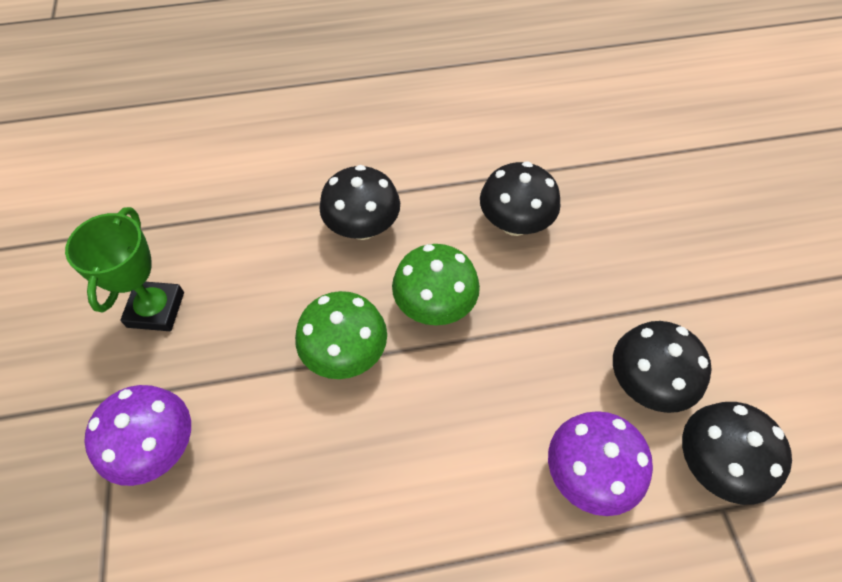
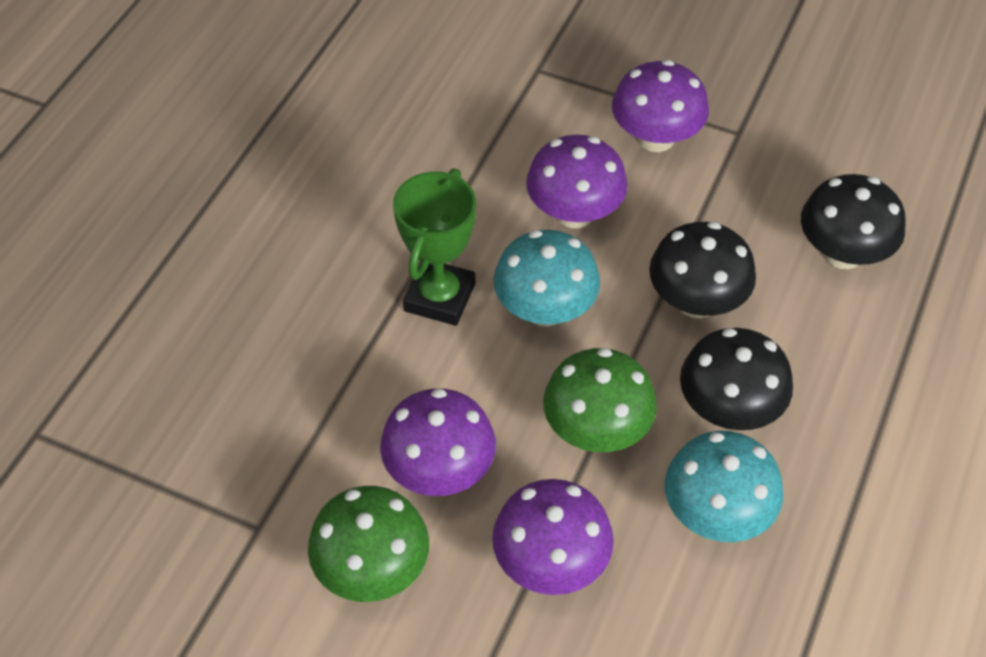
black mushroom: [319,165,400,240] [480,161,561,236] [613,321,712,413] [682,402,792,505] = 4 -> [649,222,756,318] [680,328,793,430] [801,174,906,269] = 3
purple mushroom: [84,385,191,486] [548,411,653,516] = 2 -> [380,388,496,496] [492,479,614,595] [526,135,628,228] [612,60,709,152] = 4
turquoise mushroom: none = 0 -> [494,230,600,327] [665,431,783,542] = 2

